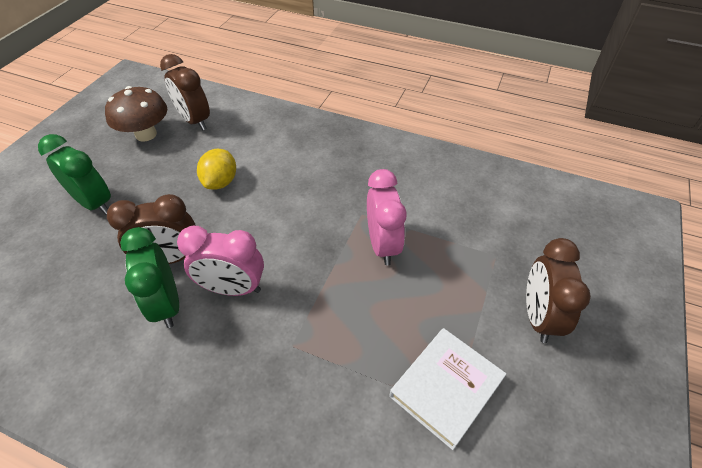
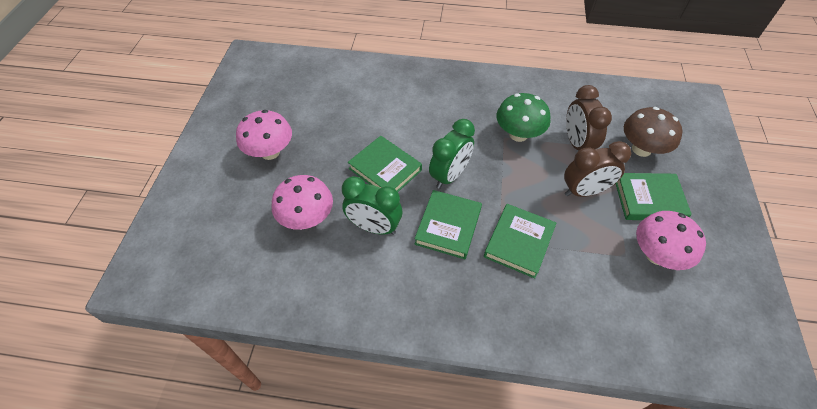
brown clock: [107,194,196,264] [160,54,210,130] [526,238,591,343] = 3 -> [564,141,631,197] [566,85,612,150] = 2
green book: none = 0 -> [348,136,422,192] [414,190,482,259] [484,204,556,278] [615,173,692,220] = 4
green mushroom: none = 0 -> [496,93,550,142] = 1
pink clock: [177,226,264,296] [367,169,407,265] = 2 -> none = 0
pink mushroom: none = 0 -> [236,110,292,160] [272,175,333,230] [636,211,706,270] = 3
white book: [389,328,506,450] = 1 -> none = 0
yellow lemon: [197,149,236,190] = 1 -> none = 0

